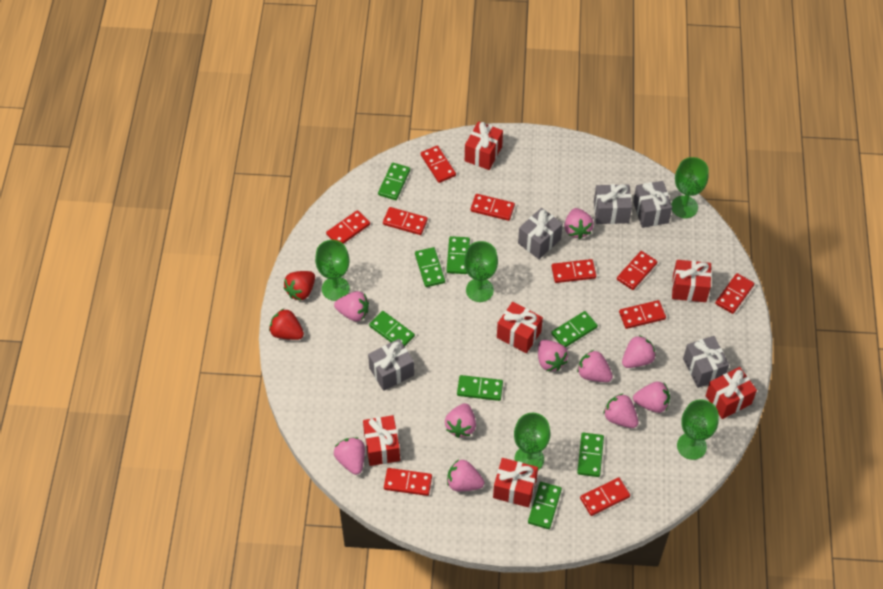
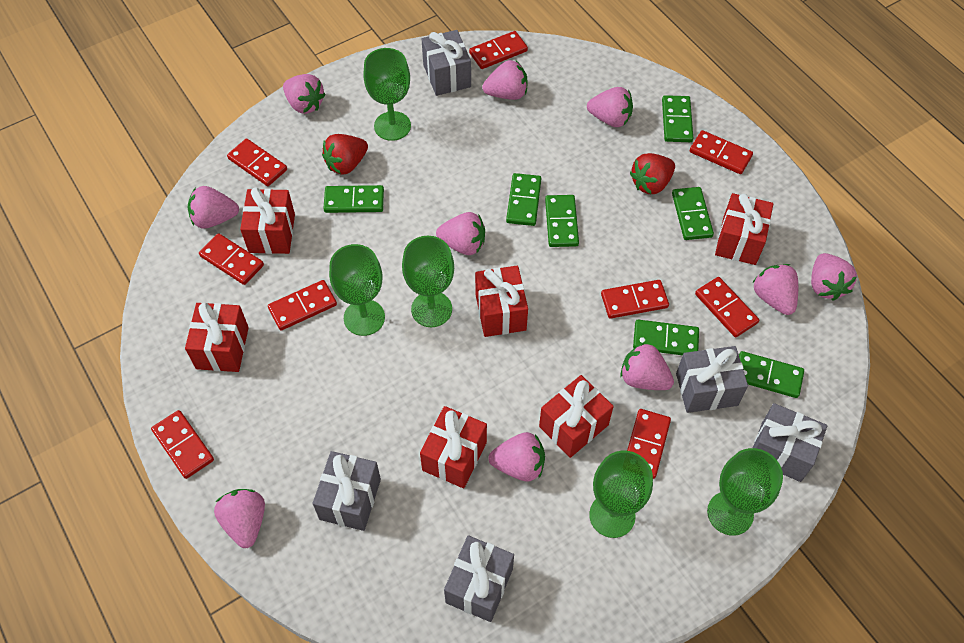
green domino: [369,311,415,346] [378,163,410,200] [415,247,445,287] [447,236,470,274] [457,375,503,401] [528,482,562,529] [551,311,598,348] [577,433,604,477] = 8 -> [323,185,384,213] [506,173,541,226] [545,195,579,247] [633,320,699,355] [662,95,693,142] [672,187,714,240] [739,351,804,398] = 7
red domino: [326,210,370,244] [383,207,428,235] [384,468,432,496] [421,146,456,183] [470,194,515,221] [552,259,596,283] [580,477,630,516] [617,251,657,290] [619,300,666,329] [715,273,754,314] = 10 -> [151,410,214,479] [199,233,264,285] [227,139,287,186] [268,280,337,331] [469,31,528,69] [601,280,669,319] [627,409,671,479] [690,130,753,174] [695,277,759,337] = 9

